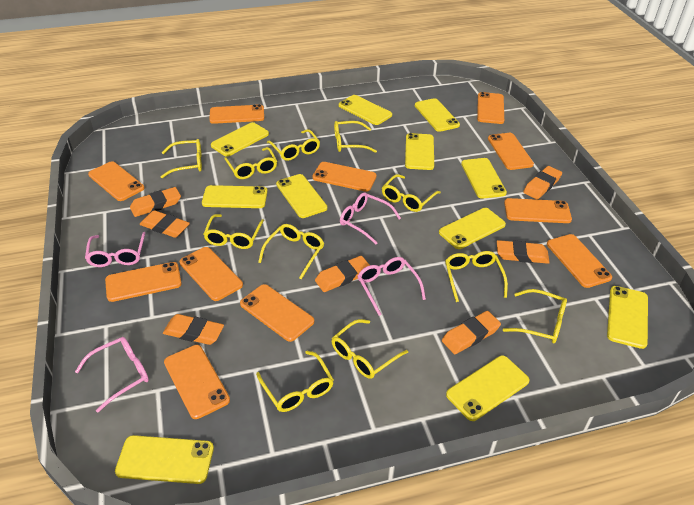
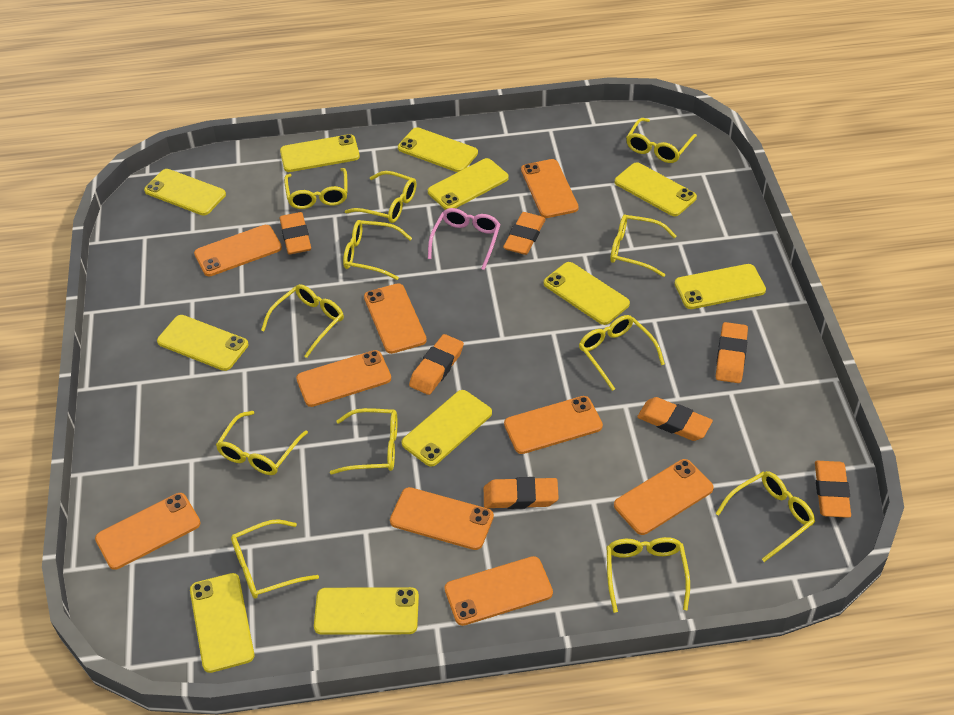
orange phone: [88,161,145,201] [105,262,182,302] [164,345,230,419] [180,247,243,301] [209,104,264,124] [240,284,314,342] [312,162,377,192] [477,92,504,124] [488,133,534,170] [504,198,572,223] [547,234,612,288] = 11 -> [95,493,201,570] [194,225,282,276] [296,350,391,407] [364,283,427,354] [390,487,494,550] [445,556,553,626] [504,396,603,454] [521,159,579,218] [614,459,714,535] = 9
pink glasses: [75,337,149,413] [85,232,145,267] [340,192,401,245] [358,257,426,316] = 4 -> [428,208,501,270] = 1
yellow glasses: [161,139,202,178] [203,214,264,249] [224,147,277,179] [256,351,334,412] [258,224,324,279] [267,129,320,161] [332,319,408,379] [334,121,377,153] [382,174,441,212] [445,251,508,302] [503,289,567,343] = 11 -> [216,411,308,475] [231,519,319,599] [261,284,344,358] [284,168,348,209] [330,408,397,474] [343,220,412,280] [345,171,417,223] [579,315,665,391] [607,537,690,613] [610,214,676,277] [626,118,697,163] [716,471,815,562] = 12

